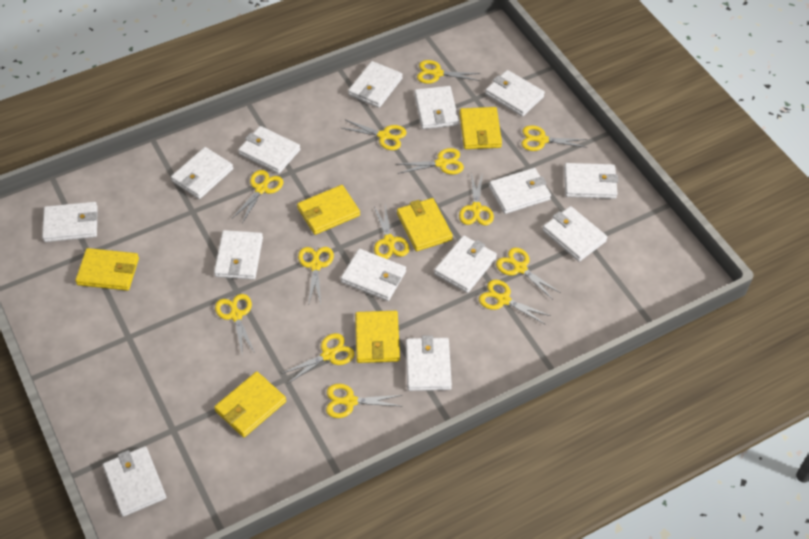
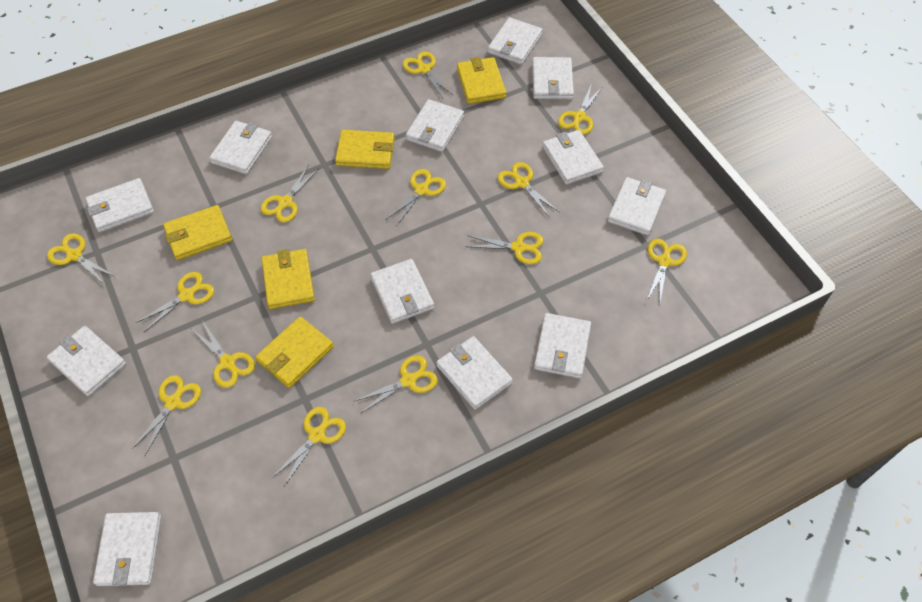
white wallet: [42,202,98,242] [103,446,166,517] [171,147,233,199] [214,230,263,280] [238,126,300,174] [341,249,406,301] [348,61,403,108] [406,335,452,391] [414,86,459,129] [434,235,497,293] [485,70,545,116] [489,168,551,214] [543,206,608,262] [564,163,618,199] = 14 -> [47,326,126,396] [85,178,154,233] [93,512,161,586] [209,121,272,174] [370,259,434,324] [406,99,464,152] [436,336,513,410] [488,17,543,65] [532,57,574,99] [534,313,591,379] [542,130,604,185] [607,177,667,236] = 12
yellow wallet: [75,248,139,291] [214,371,286,437] [297,185,360,235] [355,311,400,363] [397,198,453,251] [459,107,502,149] = 6 -> [163,205,232,260] [255,316,334,388] [262,249,315,309] [335,130,395,169] [457,57,506,104] = 5

